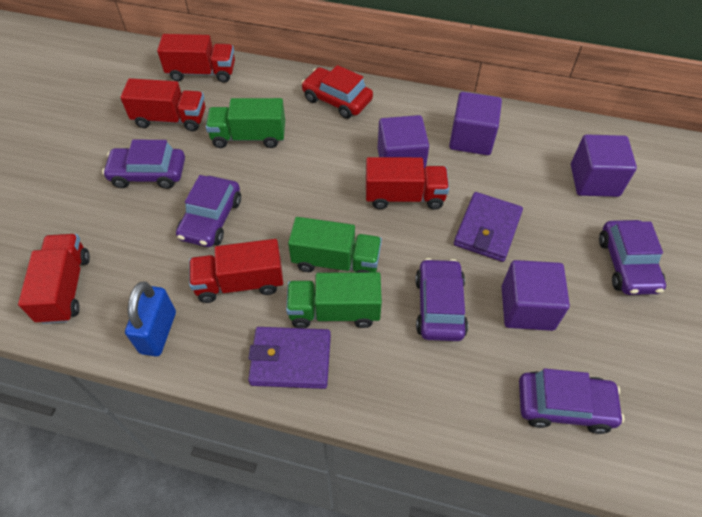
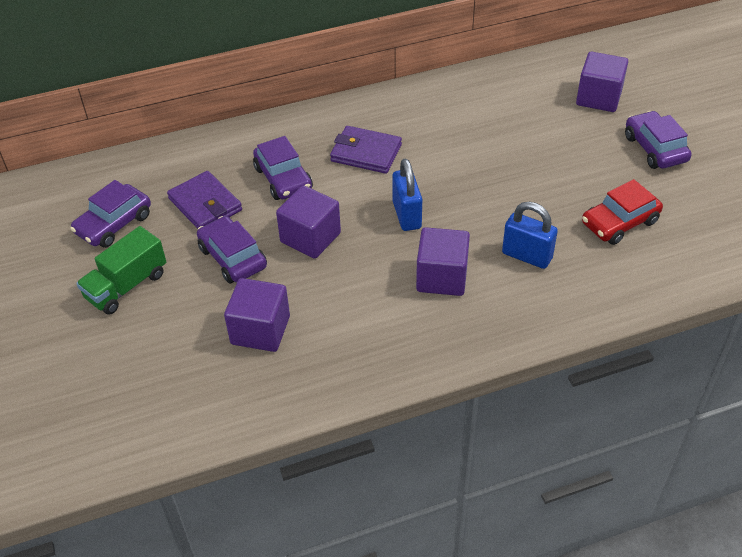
blue padlock: [125,282,176,356] = 1 -> [392,159,422,231] [502,202,558,269] = 2
green truck: [206,98,285,148] [286,272,382,328] [288,217,382,272] = 3 -> [76,226,166,315] = 1
purple car: [102,140,185,189] [176,175,241,247] [415,258,468,341] [519,368,624,434] [599,220,666,295] = 5 -> [70,180,151,248] [197,216,267,284] [253,136,313,200] [625,111,692,169] = 4
red truck: [18,234,90,324] [120,78,205,131] [157,34,235,83] [189,239,283,303] [366,157,449,210] = 5 -> none = 0

